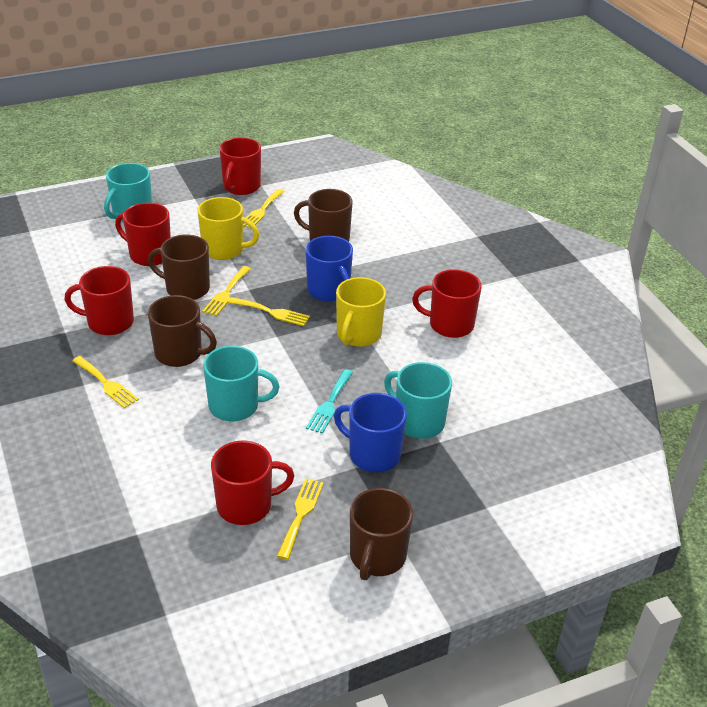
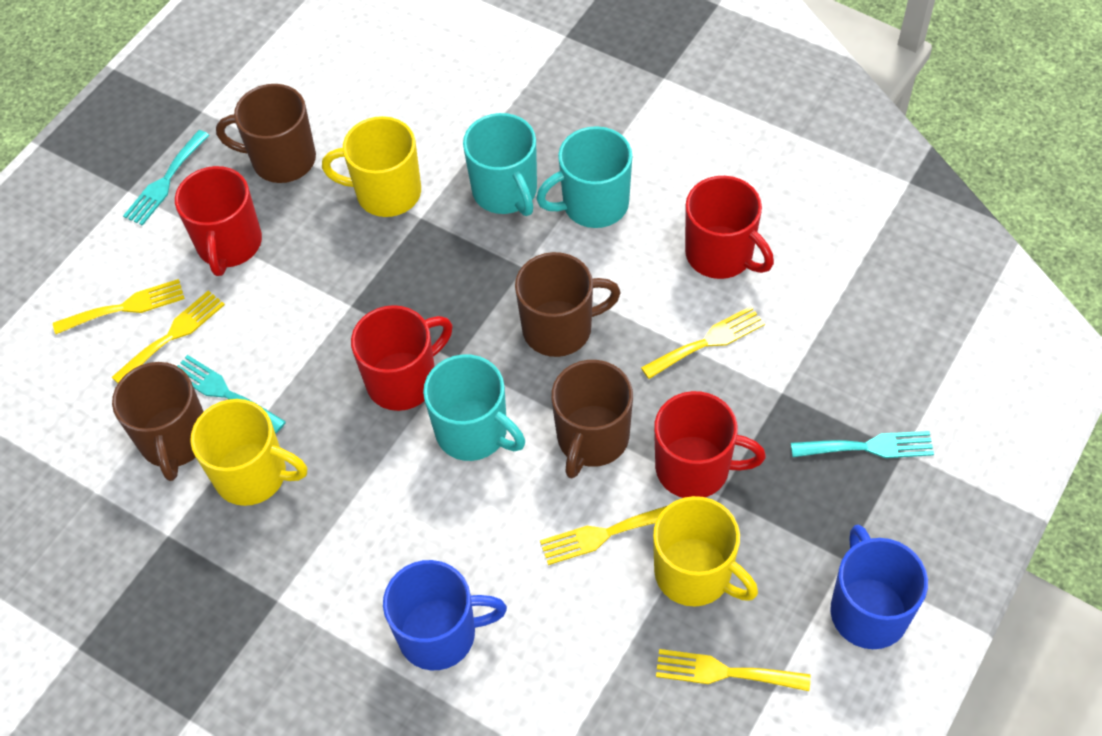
red mug: [64,266,134,335] [115,203,171,266] [211,440,294,525] [219,137,261,195] [412,269,482,338] = 5 -> [175,166,262,276] [351,305,452,411] [654,391,766,498] [685,176,774,279] = 4
turquoise fork: [306,369,353,434] = 1 -> [123,130,209,226] [177,355,286,433] [791,431,934,458] = 3
yellow mug: [198,197,259,260] [336,277,386,347] = 2 -> [190,399,307,506] [322,116,421,217] [653,496,758,607] = 3

